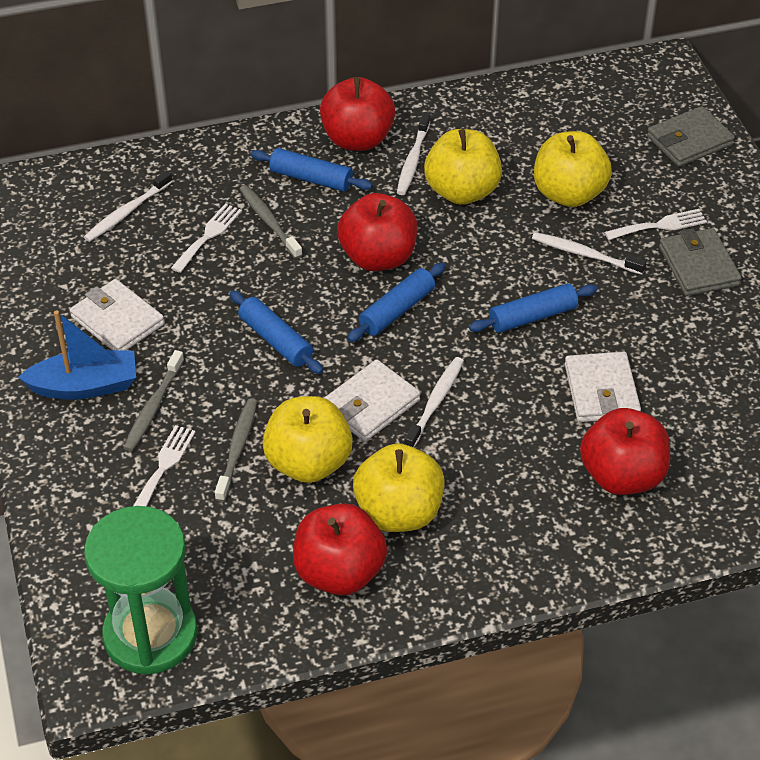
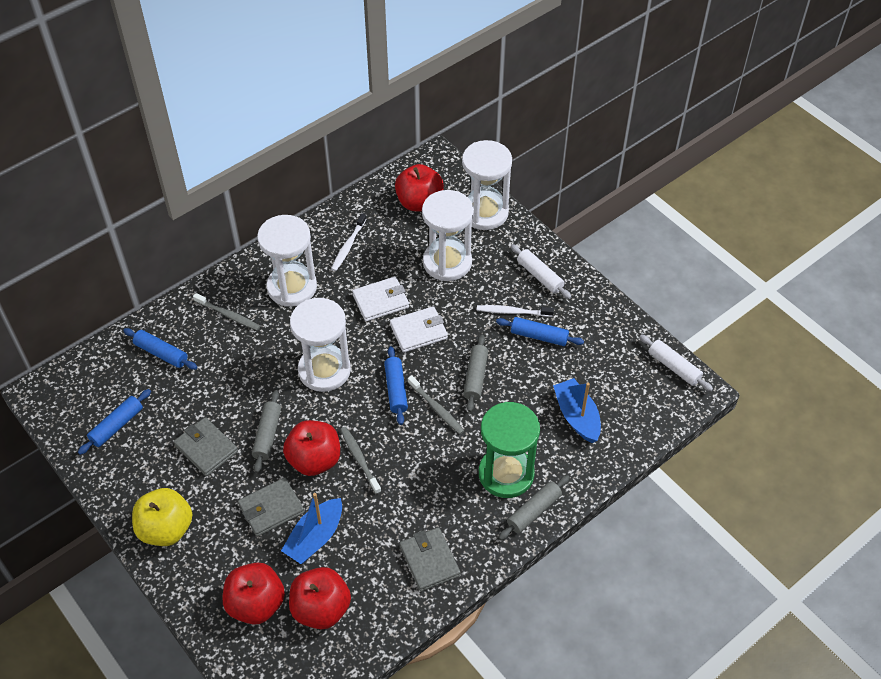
blue boat: [18,310,136,400] = 1 -> [281,493,342,564] [553,378,601,443] = 2
grey rolling pin: none = 0 -> [252,390,281,473] [464,335,488,412] [499,475,570,540] = 3
grey wallet: [647,106,735,167] [659,228,742,296] = 2 -> [174,417,238,476] [238,477,304,537] [400,527,461,592] = 3
white fork: [133,425,196,506] [171,203,242,273] [604,209,707,240] = 3 -> none = 0
white hourglass: none = 0 -> [257,215,317,307] [290,298,351,392] [422,190,474,281] [462,140,512,230] = 4
white rolling pin: none = 0 -> [511,244,571,299] [639,334,713,391] = 2
white toothbrush: [84,170,172,242] [397,113,430,195] [404,357,464,448] [532,232,646,275] = 4 -> [331,213,367,271] [477,305,554,317] = 2
white wallet: [70,279,164,351] [324,360,420,442] [565,352,641,422] = 3 -> [352,277,409,322] [390,306,448,353] = 2
yellow apple: [263,396,353,483] [353,443,445,532] [424,129,502,205] [534,131,612,207] = 4 -> [132,488,193,546] = 1

